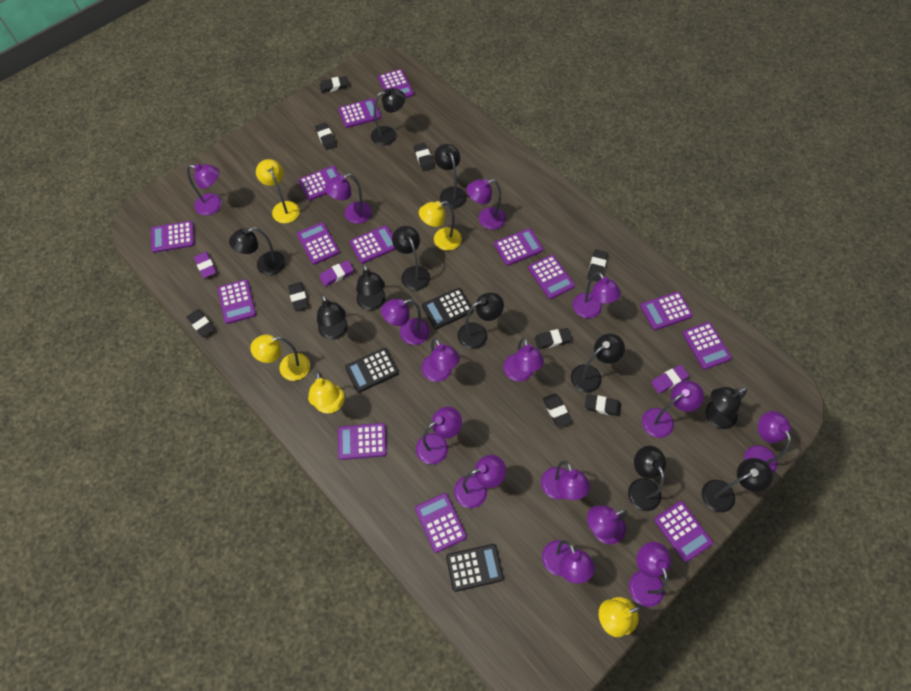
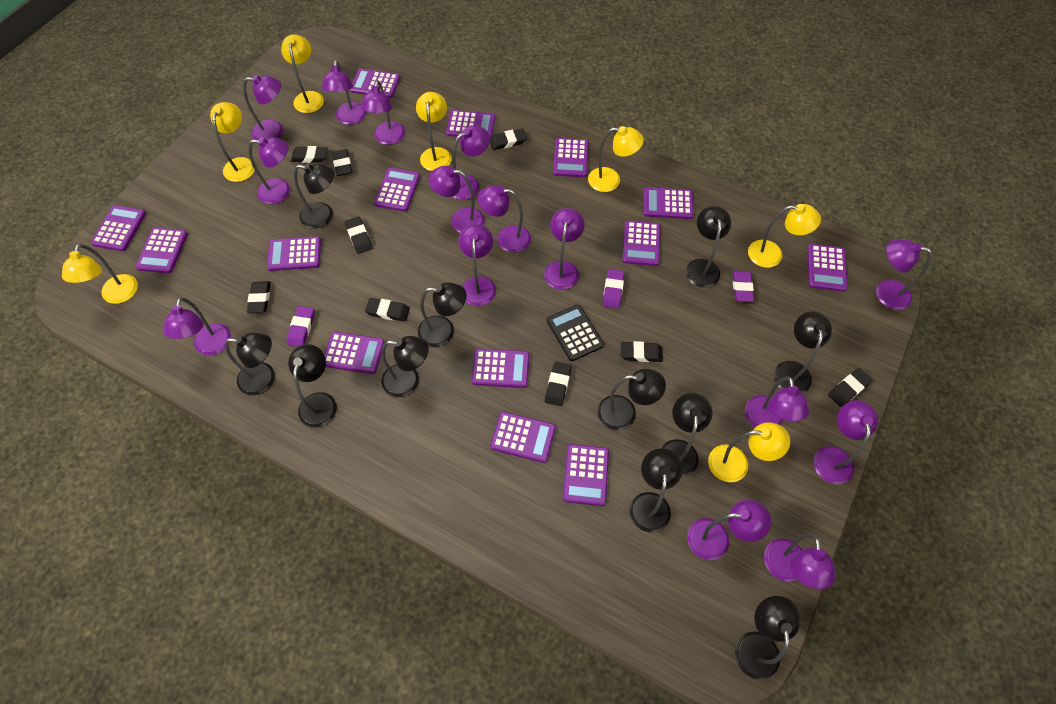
black calculator: [345,348,399,393] [422,288,473,329] [446,544,504,592] = 3 -> [547,304,604,361] = 1
yellow lamp: [250,335,310,381] [256,159,300,223] [308,371,345,413] [419,201,462,251] [599,597,641,637] = 5 -> [62,244,138,304] [210,102,255,182] [281,34,324,113] [416,92,452,171] [588,126,644,192] [708,423,790,482] [748,204,821,268] = 7

